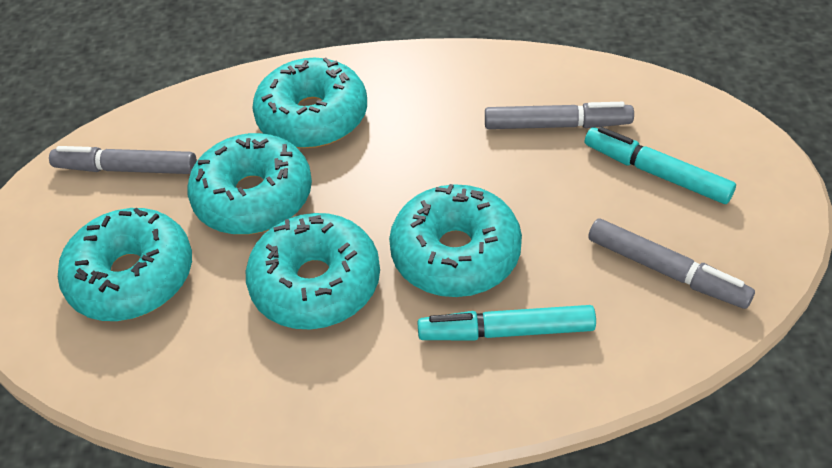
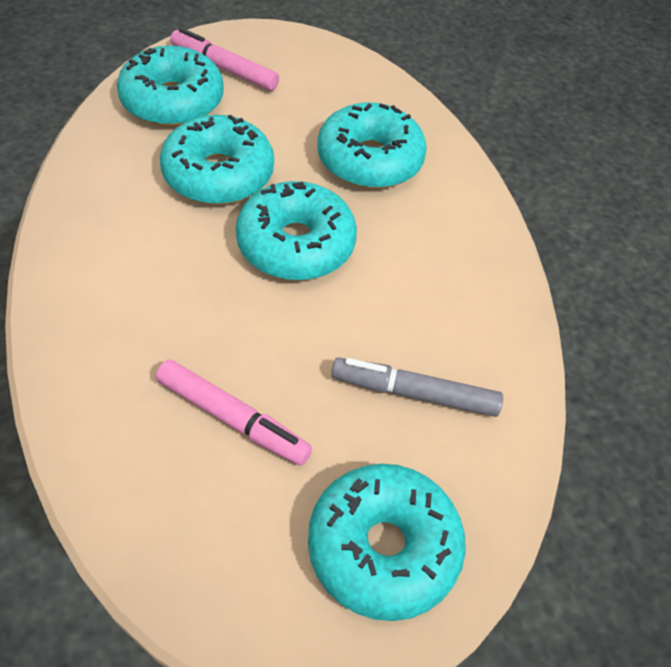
grey marker: [49,146,197,174] [485,102,634,129] [588,218,755,309] = 3 -> [331,357,503,417] = 1
pink marker: none = 0 -> [156,359,312,465] [170,28,279,91] = 2
turquoise marker: [418,305,596,341] [585,127,736,204] = 2 -> none = 0

